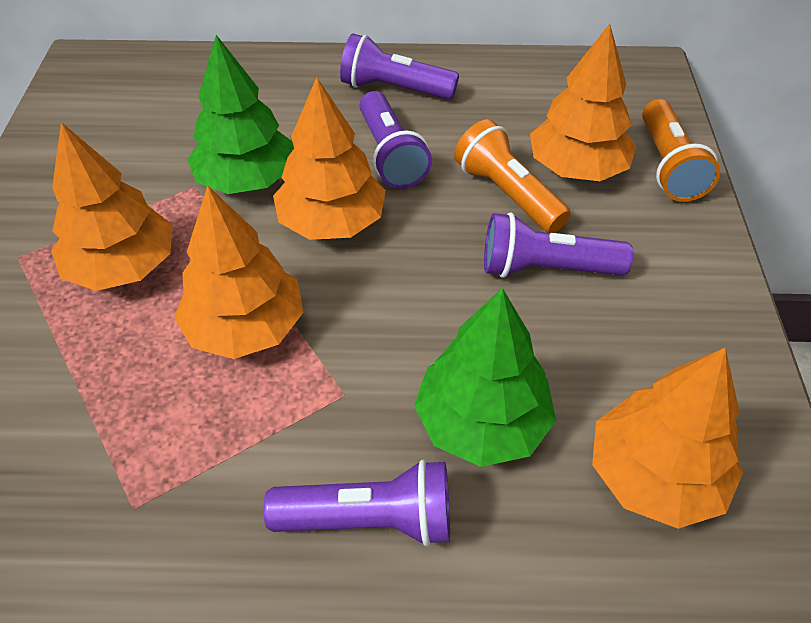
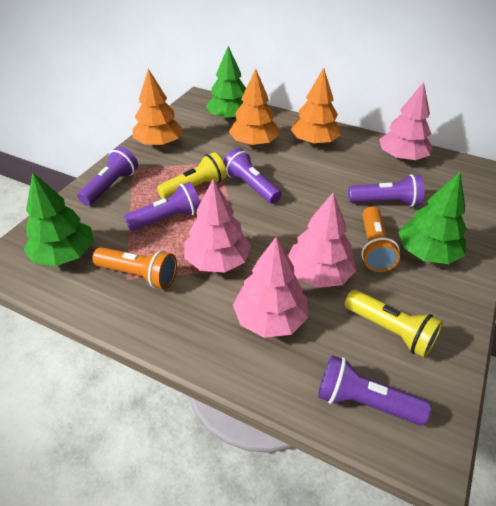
green tree: [187,35,294,194] [414,288,556,467] = 2 -> [24,173,94,266] [206,46,246,120] [398,172,467,264] = 3
orange tree: [51,122,173,291] [174,185,303,359] [273,77,386,240] [530,24,636,181] [592,347,743,529] = 5 -> [133,69,183,147] [229,69,279,146] [291,68,341,145] = 3
pink tree: none = 0 -> [184,179,251,273] [233,237,308,338] [288,193,356,288] [379,82,432,161] = 4
purple flashlight: [263,459,450,547] [340,33,459,99] [359,91,432,189] [484,213,633,278] = 4 -> [77,147,138,205] [124,182,200,231] [223,148,282,204] [318,355,431,426] [348,174,424,207] = 5
yellow flashlight: none = 0 -> [157,152,227,199] [345,290,443,358] = 2

